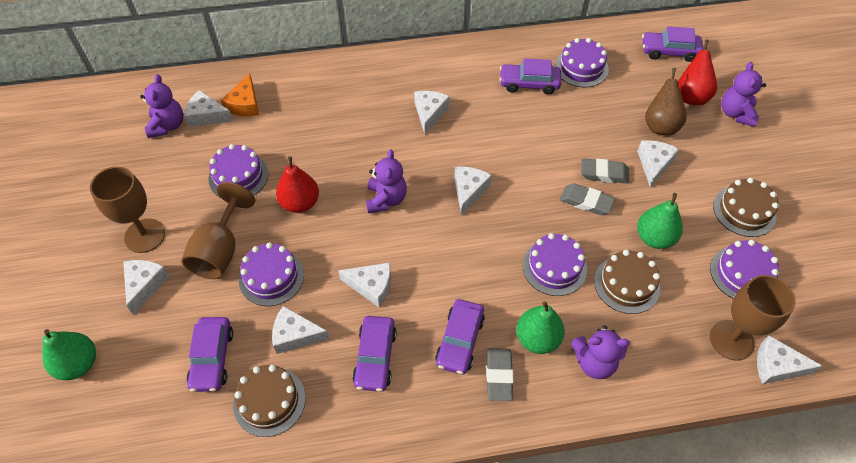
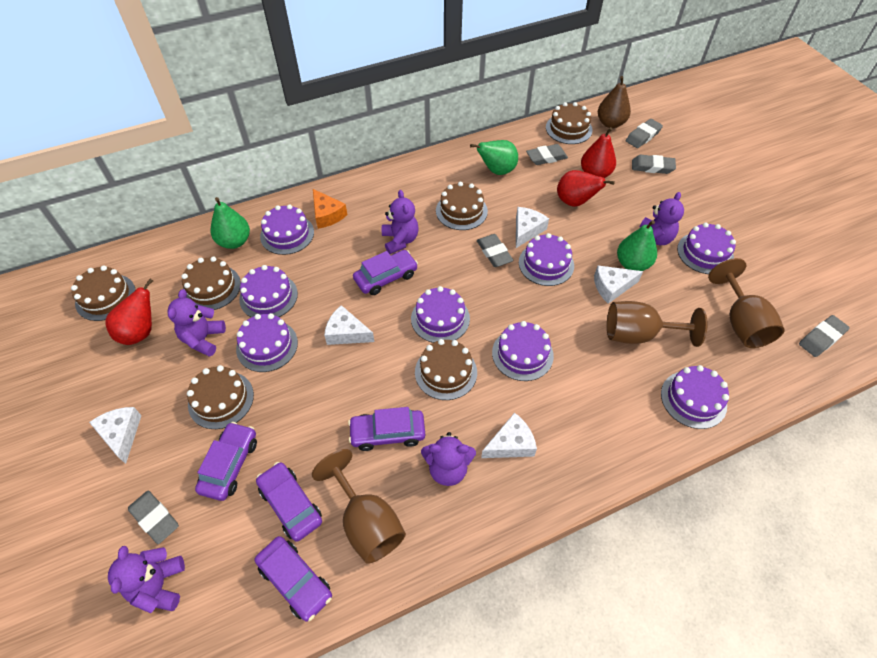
brown cake: [233,365,305,437] [594,250,660,314] [713,178,779,237] = 3 -> [71,265,136,321] [181,257,241,310] [187,365,254,429] [415,339,477,400] [436,182,488,230] [546,102,593,144] = 6
grey eraser: [486,348,514,401] [560,183,615,215] [581,158,629,184] = 3 -> [128,491,179,544] [477,234,514,267] [526,144,568,165] [626,119,663,148] [632,155,676,174] [799,315,850,357] = 6
purple cake: [208,144,269,198] [239,242,304,306] [522,233,587,296] [555,38,609,88] [710,240,779,299] = 5 -> [236,313,298,372] [239,265,298,317] [260,204,314,255] [411,286,470,343] [492,321,554,381] [519,233,574,286] [661,365,729,429] [677,223,736,274] = 8
purple teddy bear: [140,74,183,138] [366,149,407,213] [571,325,630,379] [721,62,766,127] = 4 -> [108,546,185,613] [168,289,226,357] [382,190,419,254] [421,432,476,486] [640,192,684,245] = 5
red pear: [276,157,319,213] [678,39,717,105] = 2 -> [106,278,153,345] [557,170,615,207] [581,127,616,178] = 3
white cheese: [123,260,170,315] [184,90,233,127] [272,306,329,354] [339,262,391,308] [414,91,450,134] [454,166,492,215] [637,140,680,187] [757,335,822,384] = 8 -> [89,407,142,464] [324,305,375,345] [481,412,537,458] [516,207,549,248] [594,265,643,304] = 5

